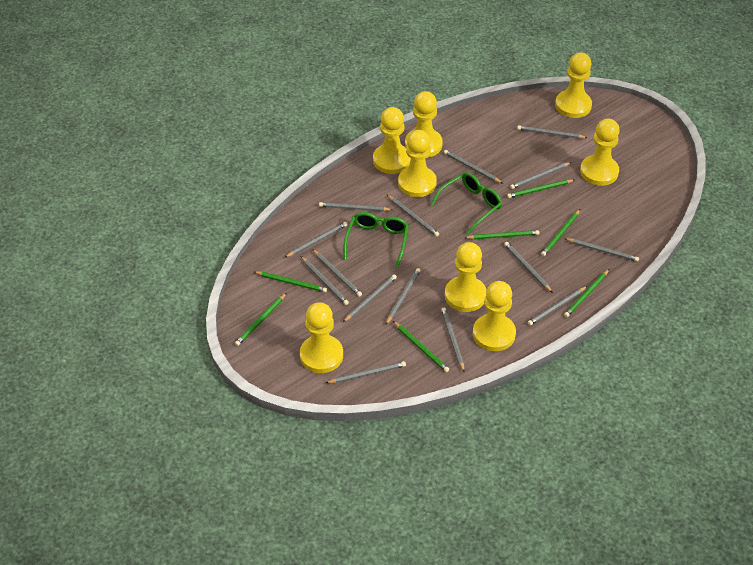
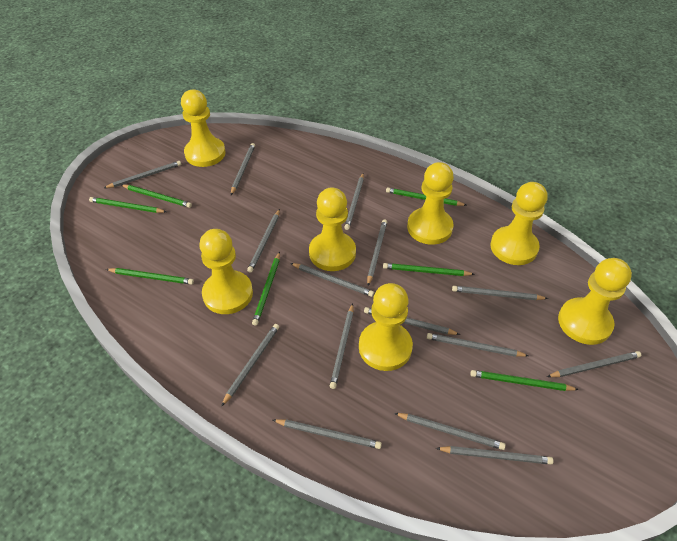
green glasses: [344,212,409,268] [431,172,502,234] = 2 -> none = 0
yellow pawn: [300,302,343,373] [373,107,411,174] [398,130,437,197] [405,91,443,158] [445,242,486,312] [473,281,516,351] [555,52,592,118] [580,118,620,186] = 8 -> [181,90,226,167] [199,229,253,314] [309,187,356,271] [359,283,413,371] [407,162,454,245] [490,182,548,265] [558,258,632,345] = 7

